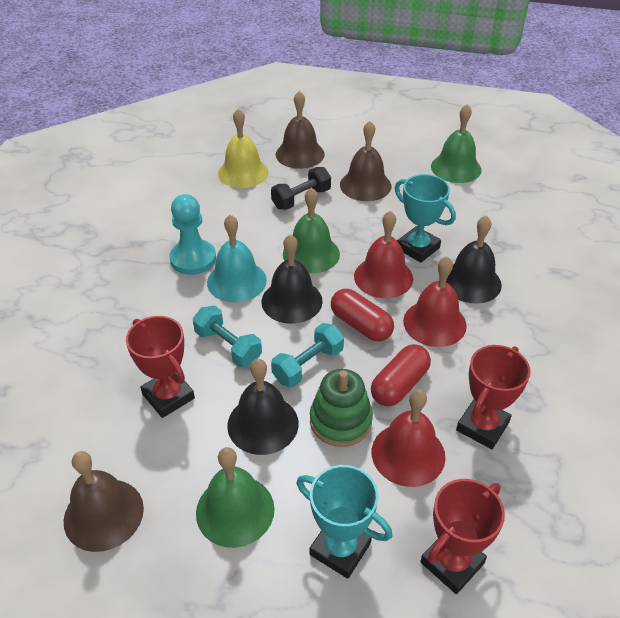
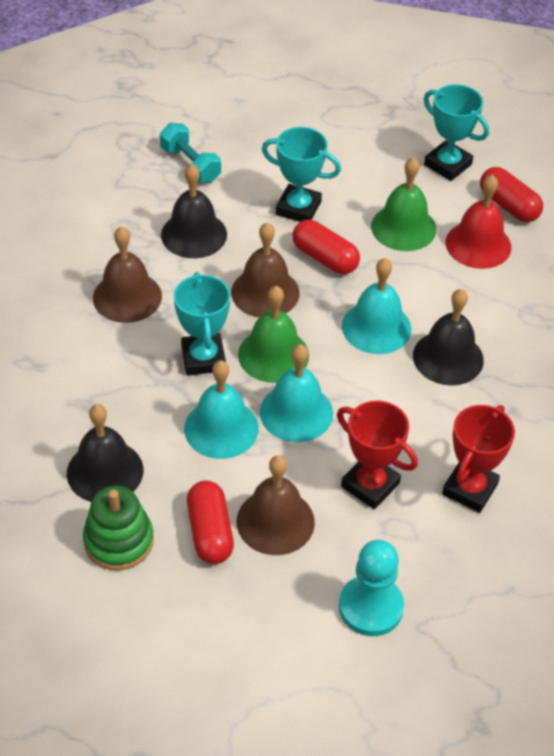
black dumbbell: [271,167,331,210] = 1 -> none = 0
green bell: [196,447,275,548] [283,187,340,274] [431,104,481,183] = 3 -> [238,286,309,383] [371,157,436,251] = 2
red bell: [354,211,413,298] [372,389,446,487] [403,257,467,347] = 3 -> [446,174,511,269] = 1
red capsule: [331,289,394,342] [371,344,431,406] = 2 -> [187,481,234,564] [292,220,360,274] [480,167,543,222] = 3
red trophy: [126,316,195,418] [420,479,505,594] [456,345,531,449] = 3 -> [337,401,418,509] [442,405,515,513] = 2
turquoise bell: [207,215,267,303] = 1 -> [184,360,258,459] [260,344,333,442] [342,258,411,354] = 3
turquoise dumbbell: [193,305,262,367] [271,323,344,387] = 2 -> [160,123,221,183] = 1
turquoise trophy: [296,465,392,579] [395,174,456,263] = 2 -> [174,272,230,376] [262,127,341,222] [424,84,489,181] = 3
yellow bell: [218,109,269,188] = 1 -> none = 0

